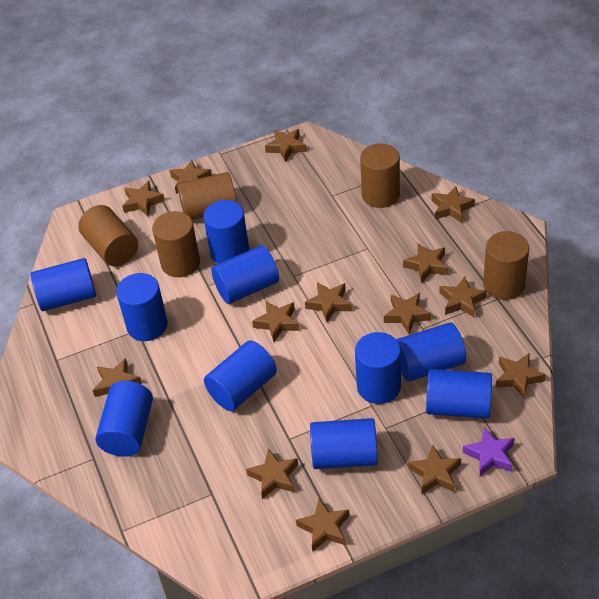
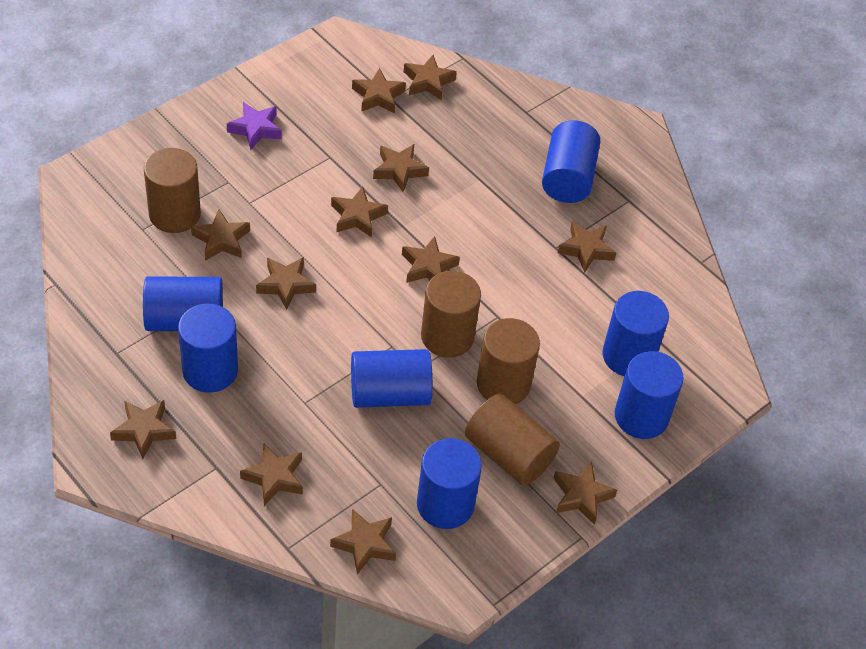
blue cylinder: [31,258,96,311] [95,381,153,457] [116,273,168,341] [203,200,249,264] [204,341,277,411] [211,245,279,304] [310,418,378,469] [355,332,401,404] [396,322,466,381] [426,369,492,419] = 10 -> [143,276,223,331] [178,304,238,393] [351,349,433,408] [417,438,482,529] [542,120,600,203] [602,291,669,376] [615,351,684,439] = 7
brown cylinder: [78,205,138,267] [152,211,200,277] [177,172,237,220] [360,143,400,208] [483,231,529,300] = 5 -> [144,148,201,233] [421,271,481,358] [465,393,560,486] [477,318,540,404] = 4
brown star: [92,358,142,397] [122,181,165,216] [170,160,212,194] [246,448,298,499] [252,301,300,342] [265,129,306,162] [296,499,350,552] [305,282,352,322] [384,293,431,334] [403,243,448,283] [408,445,461,494] [432,186,475,223] [439,276,487,317] [495,353,546,399] = 14 -> [110,400,176,459] [191,209,250,261] [240,443,303,506] [256,257,316,310] [330,509,396,575] [331,186,388,237] [352,68,406,113] [373,144,429,192] [402,236,460,283] [404,55,457,100] [553,462,617,525] [558,221,616,273] = 12

